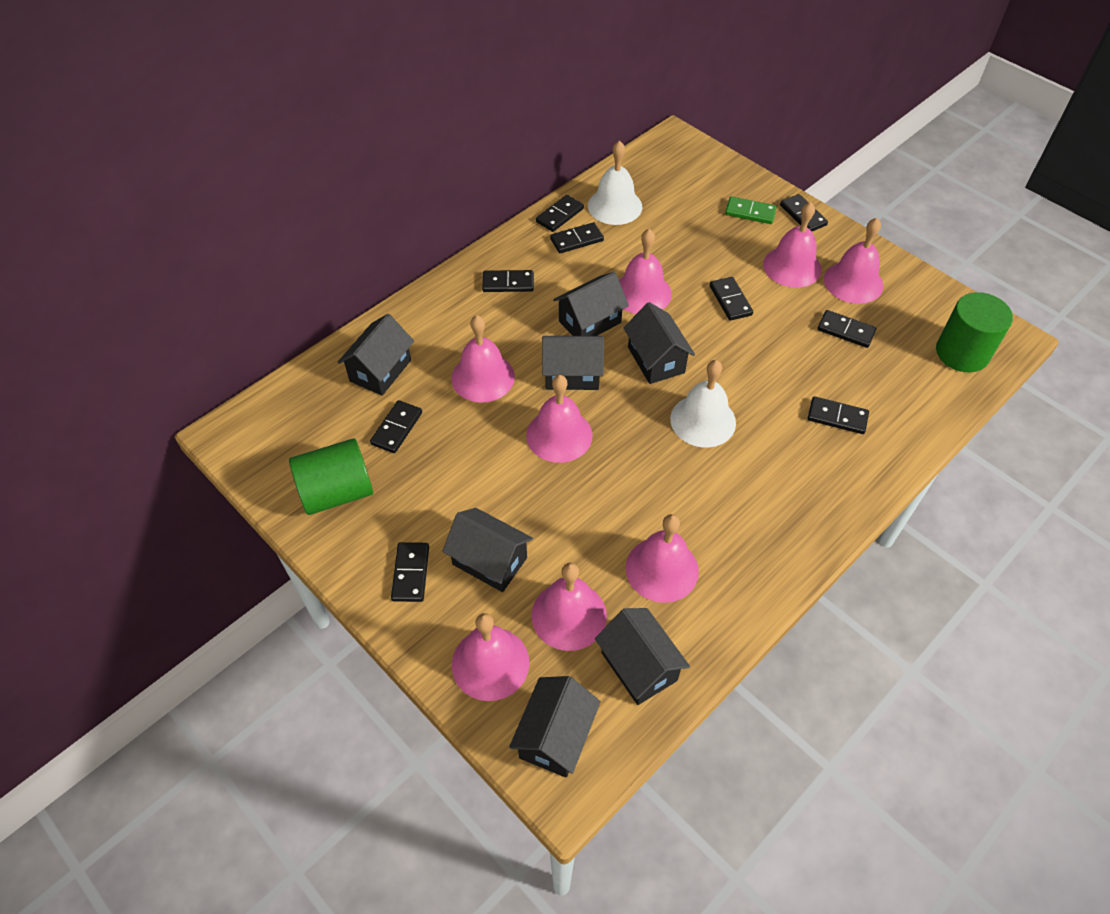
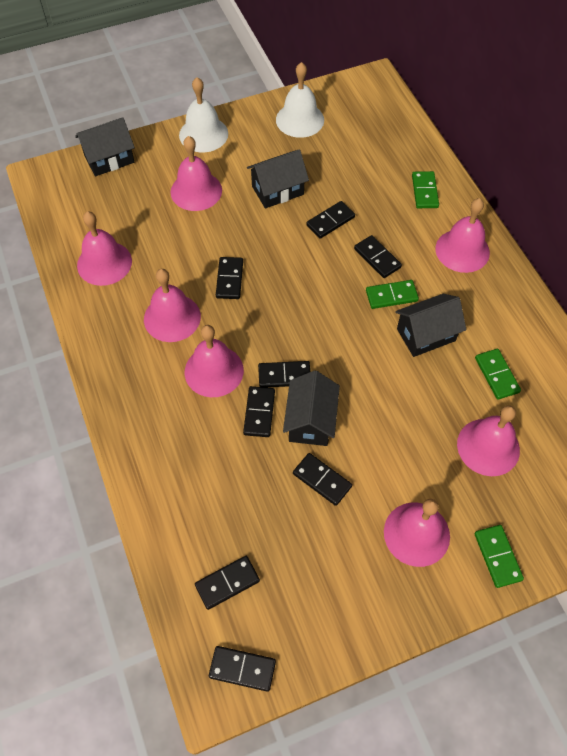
black domino: [370,400,422,453] [391,542,429,602] [482,270,534,292] [536,195,584,232] [550,222,604,253] [710,277,753,321] [780,194,828,231] [808,396,869,434] [817,310,877,348] = 9 -> [195,556,260,610] [209,646,276,692] [216,257,243,299] [243,386,275,437] [258,361,310,387] [293,453,352,506] [306,201,355,239] [354,235,402,278] = 8
black house: [337,314,414,396] [442,508,533,592] [509,676,601,778] [542,336,604,390] [553,272,629,336] [595,608,690,705] [623,302,695,384] = 7 -> [75,117,135,176] [247,149,309,208] [283,370,340,446] [395,294,466,357] = 4
green cylinder: [289,438,373,515] [936,292,1013,372] = 2 -> none = 0
green domino: [725,196,777,224] = 1 -> [366,280,419,309] [412,171,439,208] [474,525,524,588] [475,349,521,400] = 4
pink bell: [451,315,515,403] [452,613,529,701] [526,375,592,463] [532,563,607,651] [619,229,672,314] [625,514,699,603] [763,202,821,288] [824,218,883,304] = 8 -> [77,211,132,286] [144,269,201,342] [171,136,222,211] [185,325,244,397] [384,499,450,567] [435,198,490,273] [457,405,520,476] = 7

